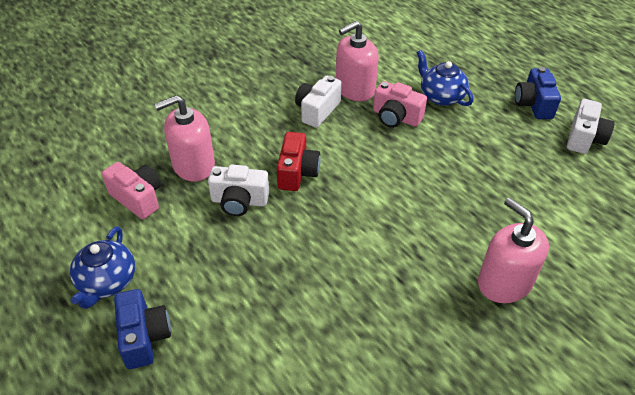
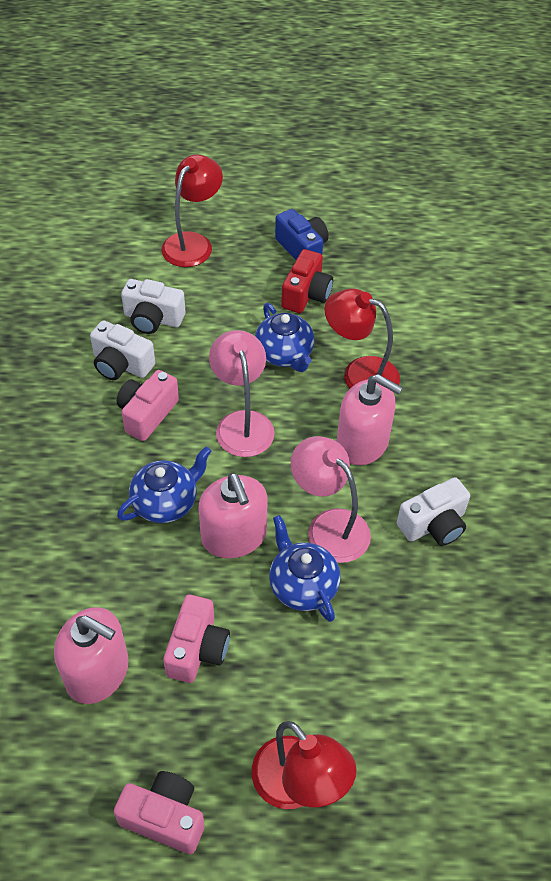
blue camera: [114,289,171,369] [515,67,561,119] = 2 -> [275,209,328,260] = 1
blue teapot: [70,226,135,309] [417,50,473,106] = 2 -> [117,446,212,523] [255,303,315,372] [269,515,340,622] = 3
pink camera: [102,162,161,219] [373,81,427,128] = 2 -> [114,771,205,854] [117,370,179,441] [163,595,230,683] = 3
pink lamp: none = 0 -> [209,330,275,457] [291,436,371,563] = 2
red lamp: none = 0 -> [161,155,223,267] [252,721,357,809] [325,289,400,389] = 3

